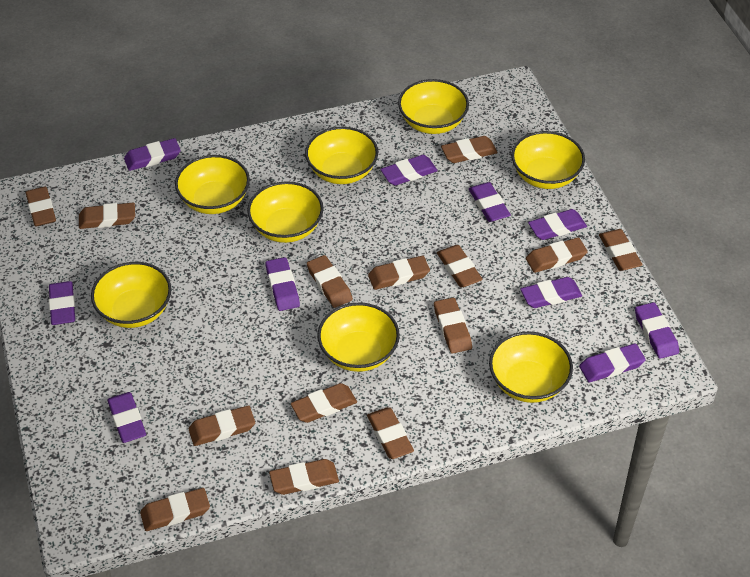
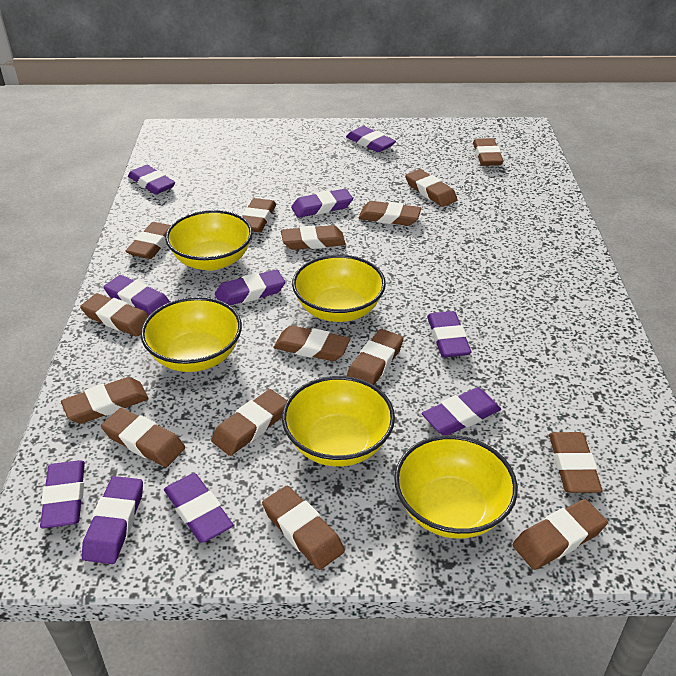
brown eraser: [25,186,56,226] [79,203,135,229] [140,488,210,531] [189,405,255,446] [269,459,339,495] [291,383,357,423] [307,255,353,308] [367,407,414,459] [368,256,430,290] [434,298,472,354] [437,245,483,288] [441,136,498,163] [526,237,588,273] [599,229,642,271] = 14 -> [61,377,149,424] [80,293,149,337] [101,408,185,467] [126,222,171,259] [211,389,287,456] [242,198,276,232] [262,486,345,570] [274,325,351,361] [281,225,346,250] [347,329,404,385] [358,201,421,226] [405,169,457,207] [473,138,503,166] [513,499,608,570] [549,432,602,493] = 15
yellow bowl: [91,262,172,328] [175,155,250,214] [247,181,324,243] [305,127,378,184] [317,303,400,372] [398,79,469,134] [489,331,573,403] [511,131,585,189] = 8 -> [141,297,242,372] [165,210,253,271] [282,376,395,467] [292,255,386,322] [394,435,518,539] = 5

